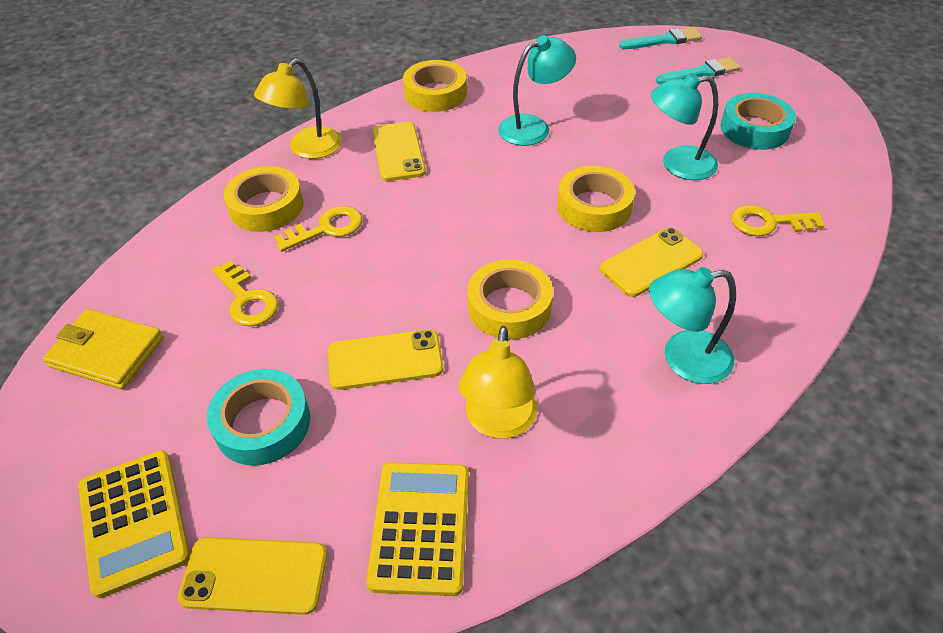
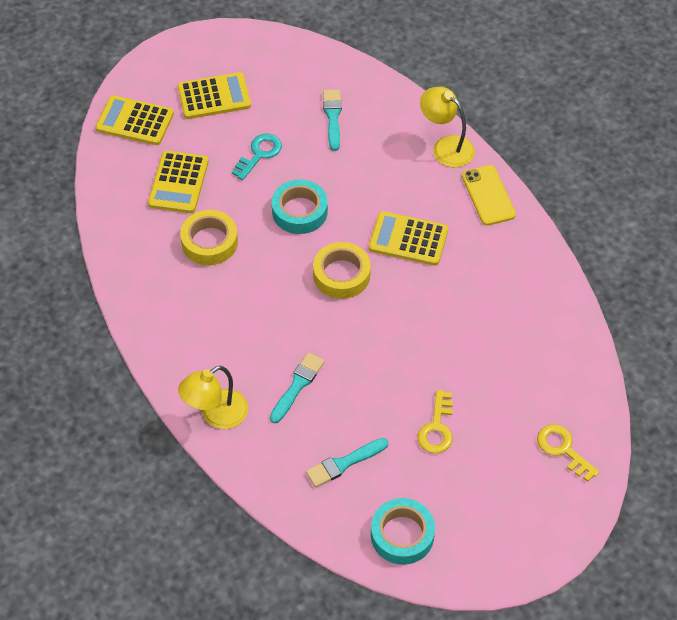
turquoise brush: [619,27,702,49] [656,57,741,85] = 2 -> [270,352,325,423] [306,438,389,487] [323,89,342,151] = 3
turquoise key: none = 0 -> [232,134,282,180] = 1
turquoise lamp: [498,35,576,146] [649,267,736,384] [651,73,718,180] = 3 -> none = 0
yellow calculator: [78,450,190,598] [366,462,469,596] = 2 -> [95,95,174,145] [148,151,209,213] [177,72,251,119] [368,211,448,266] = 4
yellow key: [212,261,279,326] [274,206,362,252] [731,205,825,236] = 3 -> [417,390,453,453] [537,424,600,482] = 2
yellow phone: [178,537,327,615] [328,329,443,390] [372,122,426,181] [600,227,704,297] = 4 -> [462,165,516,225] = 1
yellow tape: [224,166,304,232] [403,60,467,112] [467,260,553,340] [557,166,635,232] = 4 -> [180,210,238,265] [313,242,371,299] = 2
yellow wallet: [43,309,164,389] = 1 -> none = 0

